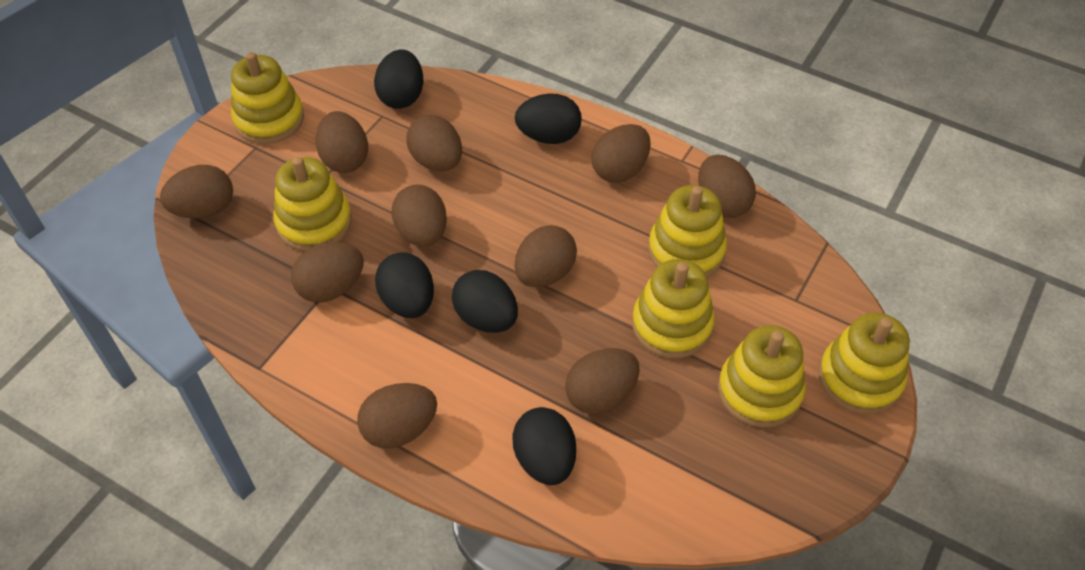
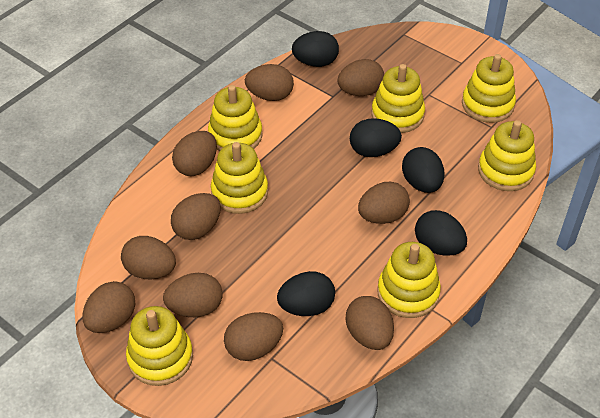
yellow stacking toy: [231,52,304,144] [273,157,352,251] [632,259,715,358] [648,185,727,277] [718,325,806,428] [819,312,910,414] = 6 -> [126,306,193,386] [208,85,263,151] [211,142,268,214] [372,64,425,133] [377,242,441,318] [462,54,516,123] [478,120,536,191] = 7

